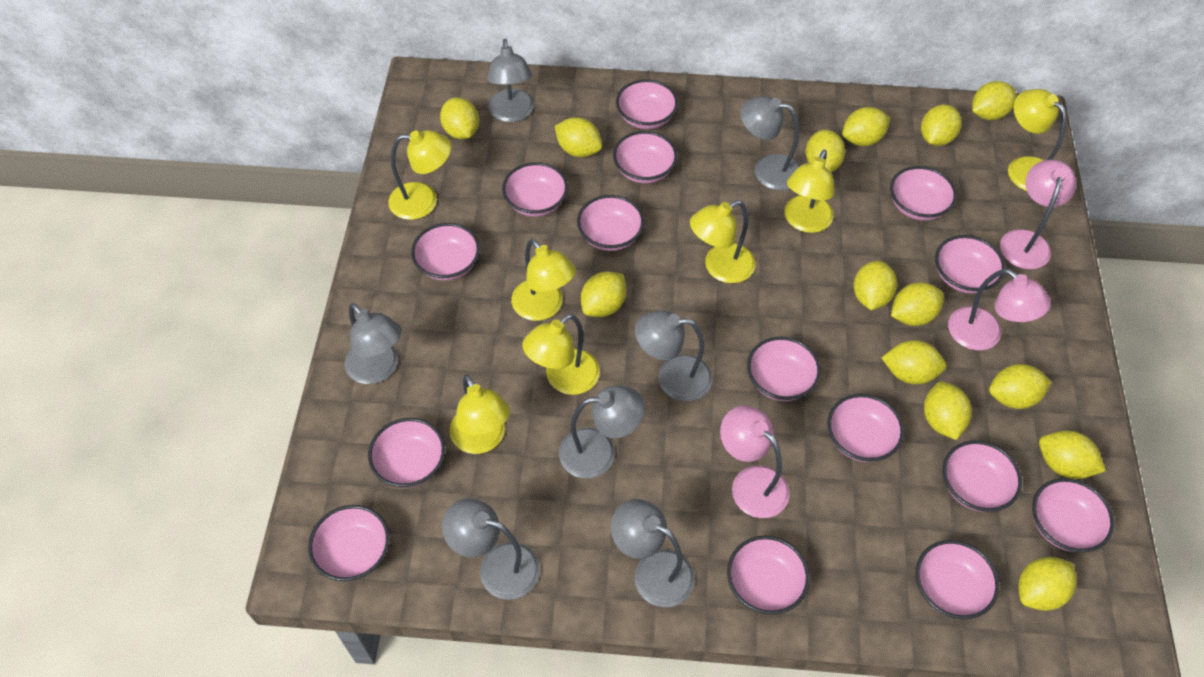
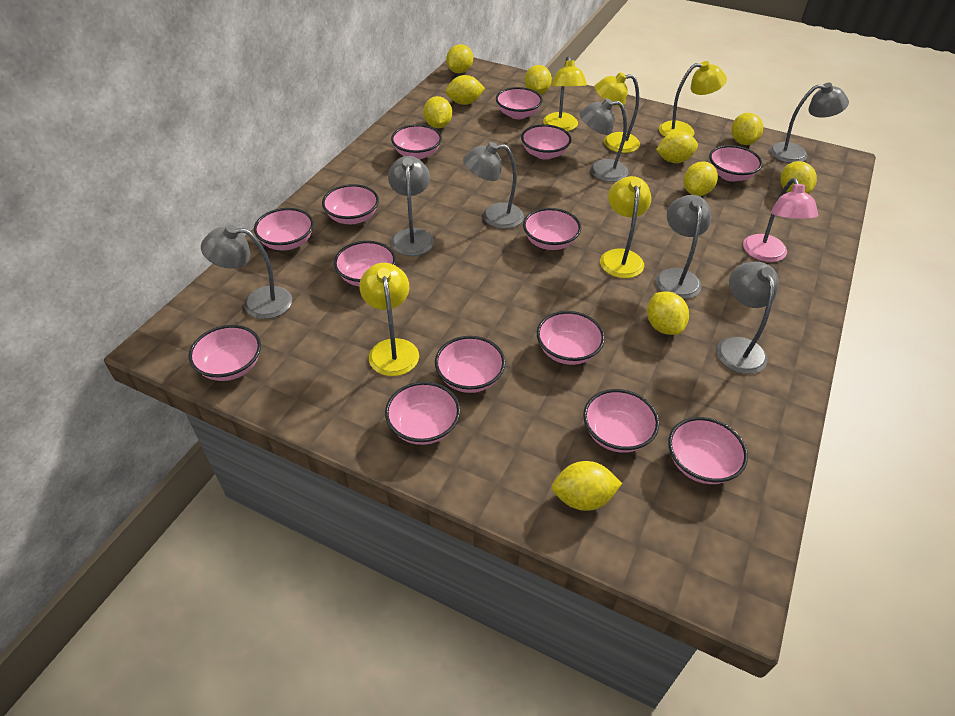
pink bowl: [308,505,390,581] [368,418,445,488] [411,223,480,281] [502,162,568,217] [577,195,644,251] [613,131,677,184] [616,79,678,129] [727,536,810,615] [747,337,821,401] [828,394,904,462] [890,166,957,221] [916,540,999,619] [935,235,1005,293] [943,441,1022,512] [1032,478,1114,553] = 15 -> [188,325,261,381] [254,208,314,250] [322,184,379,224] [334,241,396,287] [385,382,460,445] [391,124,442,160] [435,336,506,393] [496,87,543,119] [521,124,571,160] [523,208,581,250] [537,311,605,365] [583,389,659,453] [668,417,748,484] [709,145,762,182] = 14
pink lamp: [720,406,790,518] [948,269,1051,351] [1000,160,1076,269] = 3 -> [743,178,818,262] = 1
yellow lamp: [388,130,451,220] [450,374,510,454] [511,239,576,321] [522,314,600,395] [690,200,756,283] [785,150,835,233] [1008,89,1066,191] = 7 -> [359,263,419,376] [543,56,587,131] [594,72,640,153] [600,176,651,278] [659,61,727,137] = 5
yellow lemon: [440,97,479,139] [555,117,602,157] [581,271,626,317] [806,130,845,172] [842,107,890,146] [854,260,897,310] [882,340,947,384] [891,282,944,326] [921,104,962,146] [924,381,972,440] [972,81,1016,120] [989,364,1052,409] [1018,557,1077,611] [1039,431,1106,479] = 14 -> [423,96,452,128] [445,75,485,105] [446,44,473,73] [524,65,552,95] [552,461,622,511] [647,291,689,335] [656,131,698,163] [683,161,718,196] [732,113,763,145] [781,161,817,194] = 10

